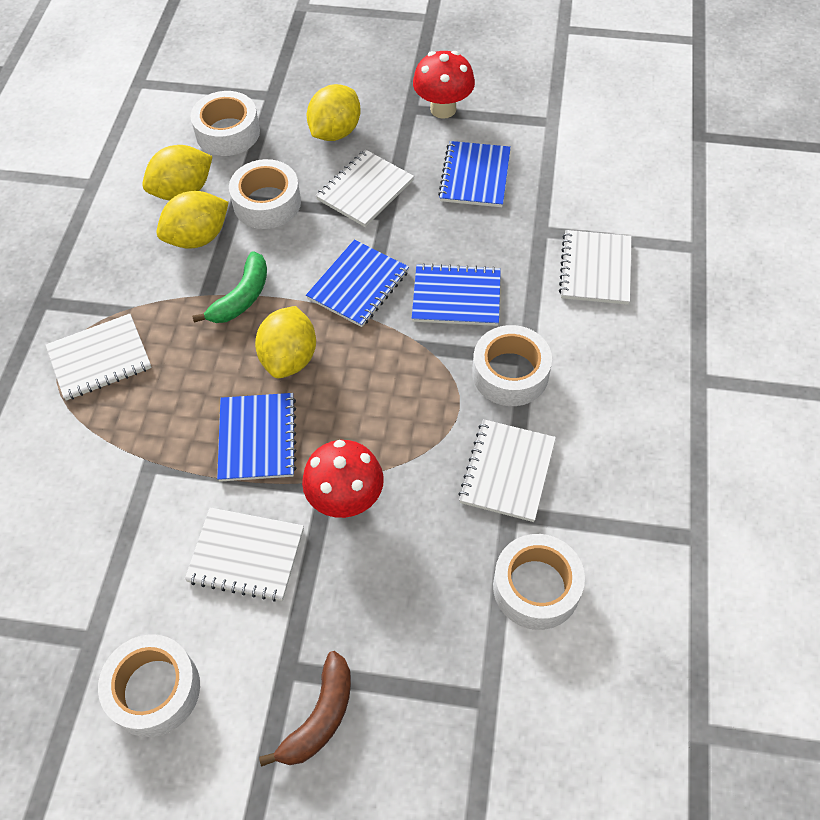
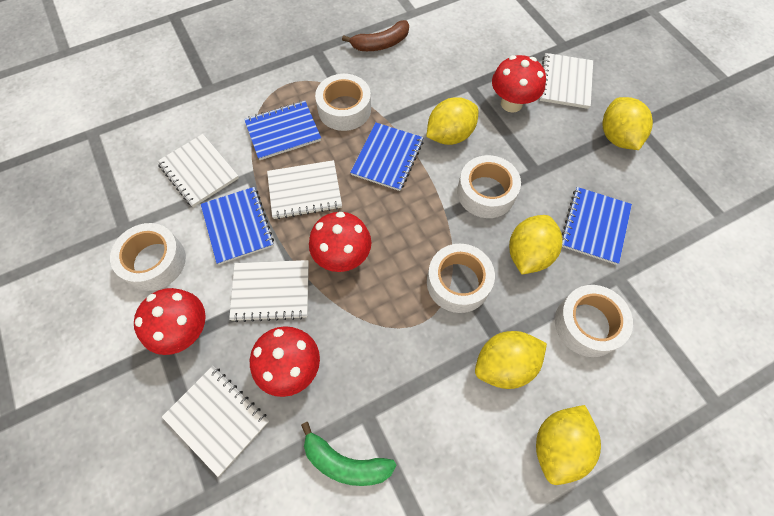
red mushroom: [302,440,384,518] [413,51,475,119] = 2 -> [134,288,206,355] [250,326,320,397] [309,212,371,272] [492,55,546,113] = 4
yellow lemon: [142,145,213,201] [156,191,229,248] [255,306,316,378] [307,84,361,141] = 4 -> [426,97,478,145] [475,331,547,389] [509,215,562,274] [536,405,601,485] [602,97,653,150] = 5

